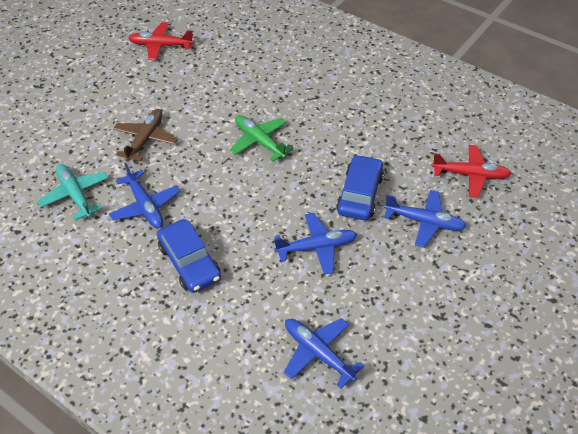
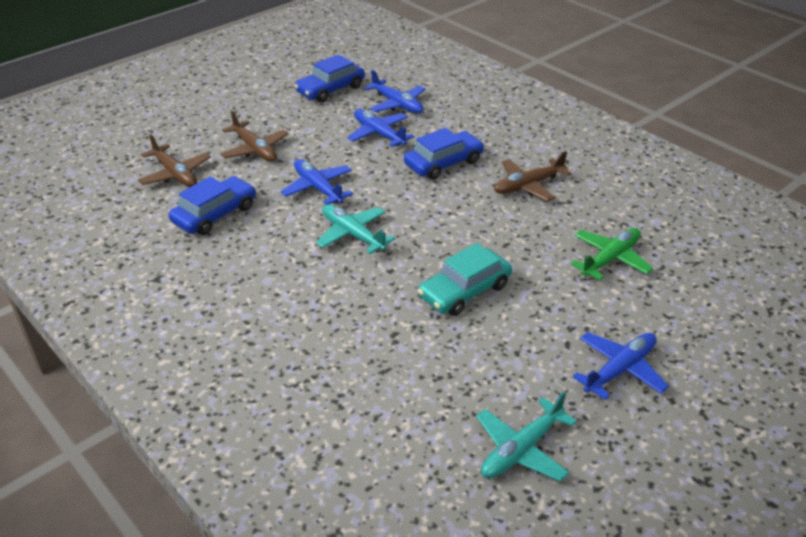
blue car: [157,219,221,293] [336,155,384,220] = 2 -> [169,176,256,235] [294,54,365,103] [404,128,484,180] = 3
brown plane: [113,109,178,162] = 1 -> [138,134,211,187] [220,111,289,162] [494,151,572,201] = 3
red plane: [128,22,194,60] [432,145,511,198] = 2 -> none = 0
turquoise car: none = 0 -> [418,243,512,316] = 1
turquoise plane: [37,164,109,220] = 1 -> [316,204,395,254] [476,391,577,482] = 2

